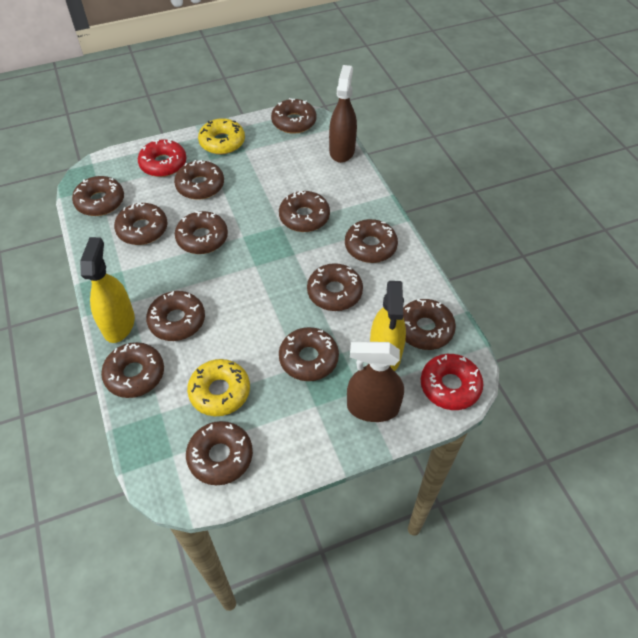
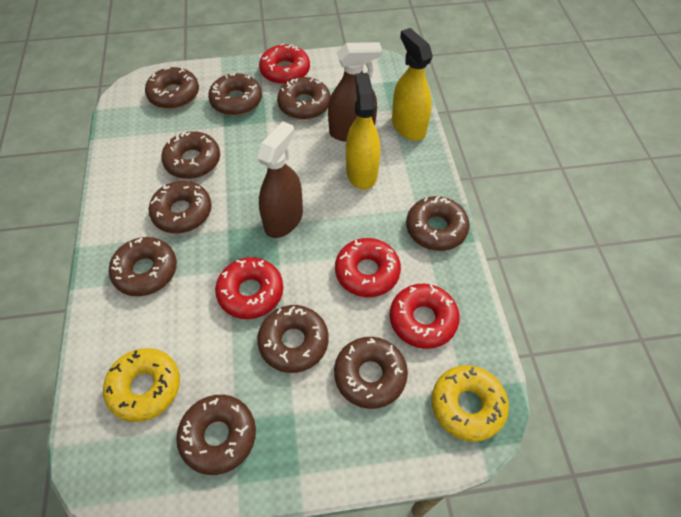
brown donut: [72,176,124,216] [101,342,164,398] [114,203,167,245] [146,291,205,341] [174,160,224,199] [175,211,228,254] [186,421,253,485] [271,98,317,134] [279,191,330,232] [279,327,339,381] [307,263,363,311] [345,219,398,263] [403,299,456,350] = 13 -> [109,237,177,296] [145,67,199,109] [149,181,212,233] [161,131,220,179] [176,395,256,475] [208,72,262,116] [257,305,328,373] [277,77,331,120] [334,337,408,409] [406,196,470,251] = 10
red donut: [138,139,186,177] [421,354,483,410] = 2 -> [215,257,283,319] [259,43,310,84] [335,238,401,297] [390,284,460,349] = 4

